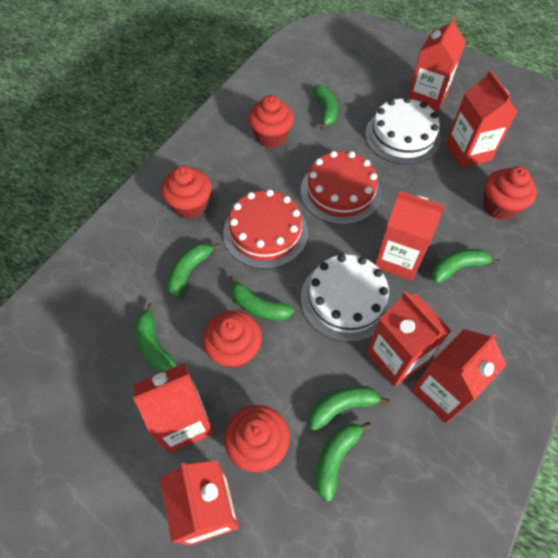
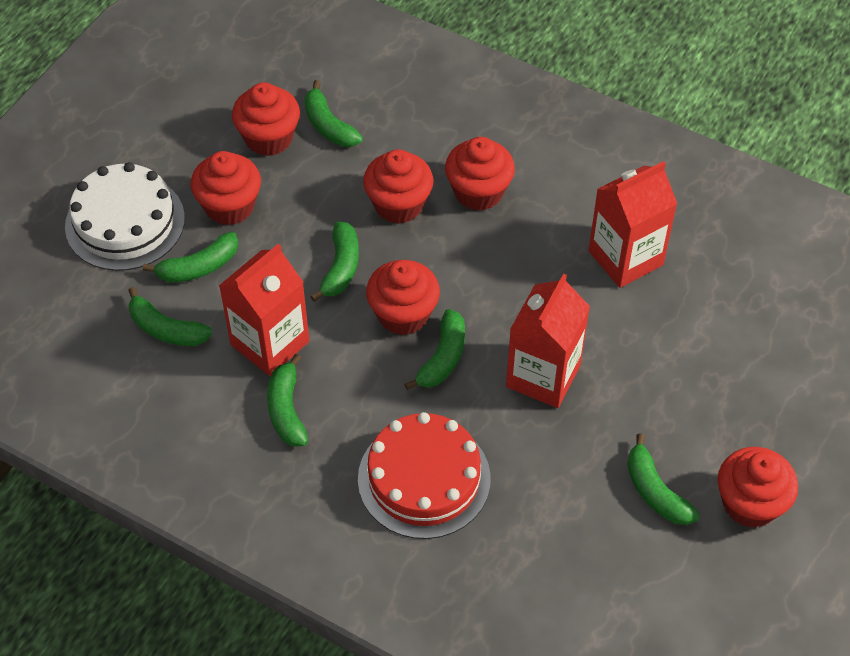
red cake: [223,189,308,269] [301,151,381,225] = 2 -> [358,412,491,539] = 1
red carton: [133,363,214,454] [160,461,239,546] [367,291,451,386] [375,191,445,281] [408,16,466,113] [411,329,507,423] [445,70,518,168] = 7 -> [219,244,309,376] [506,274,590,408] [589,161,677,288] = 3
red cupcake: [161,166,212,219] [203,310,262,369] [224,405,290,472] [248,95,294,148] [483,166,537,220] = 5 -> [191,151,261,225] [232,82,300,156] [363,149,434,224] [366,260,440,335] [445,137,515,211] [718,447,798,528] = 6
white cake: [301,254,392,342] [365,97,441,165] = 2 -> [65,162,185,271] = 1

